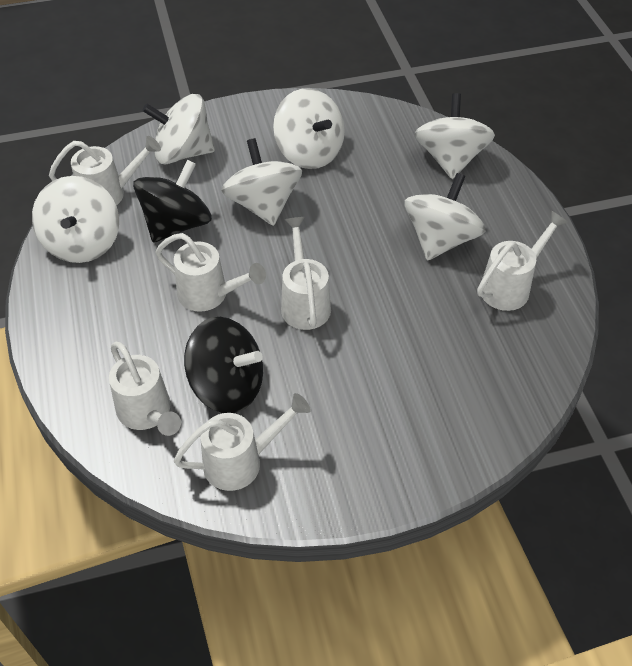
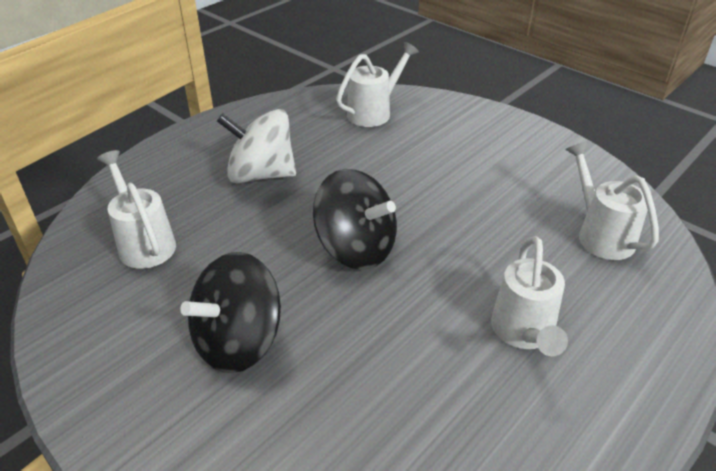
white spinning top: [32,176,119,263] [142,94,215,164] [221,138,302,226] [273,88,345,169] [404,173,485,261] [414,93,495,179] = 6 -> [217,109,296,183] = 1
white watering can: [49,136,161,206] [109,342,181,436] [156,233,266,312] [174,393,311,491] [281,217,331,330] [477,211,568,311] = 6 -> [97,150,176,269] [336,42,419,127] [491,236,568,356] [565,141,659,260] = 4

